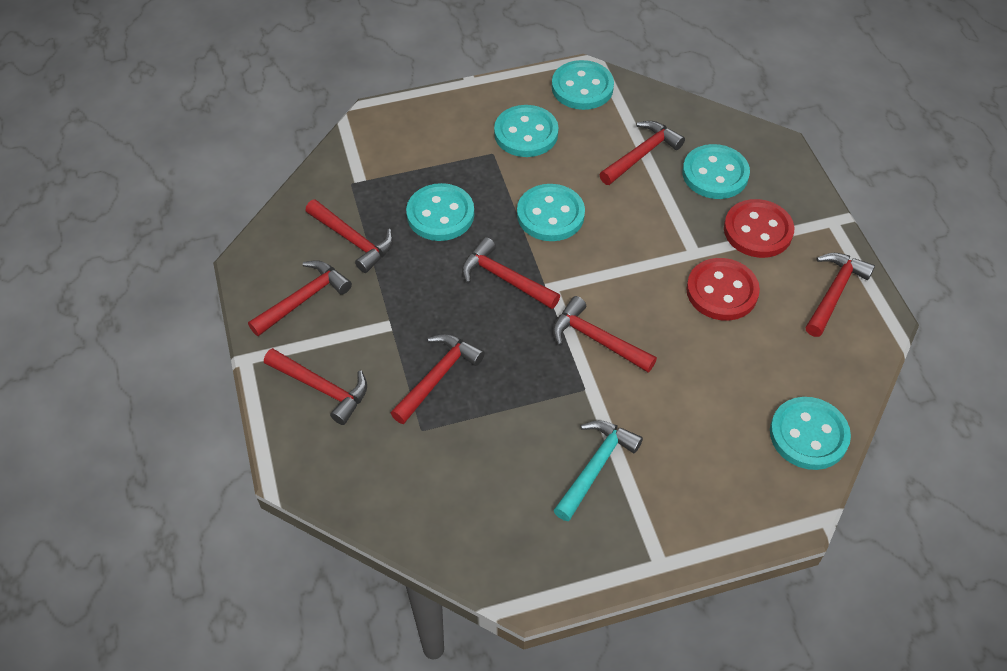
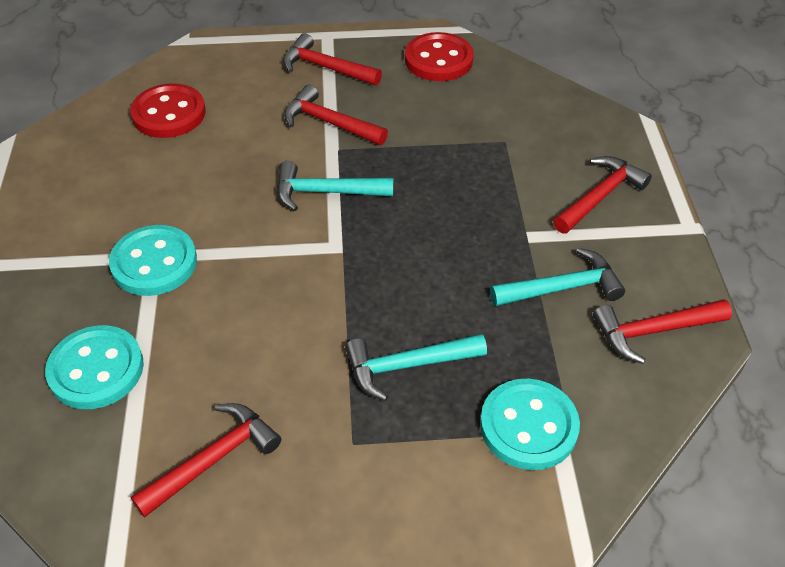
red hammer: [248,260,352,336] [264,348,367,425] [305,199,393,273] [391,334,485,424] [462,237,560,309] [553,296,657,372] [599,121,685,185] [806,253,875,337] = 8 -> [131,403,281,517] [283,33,382,86] [284,84,388,145] [553,156,652,234] [593,299,732,364] = 5
turquoise button: [406,183,474,241] [494,105,559,157] [517,184,585,241] [552,60,614,110] [682,144,750,199] [770,397,851,470] = 6 -> [45,325,144,409] [109,225,197,296] [480,379,580,470] = 3
turquoise hammer: [554,420,643,521] = 1 -> [277,161,394,211] [345,334,487,401] [490,248,625,306] = 3

